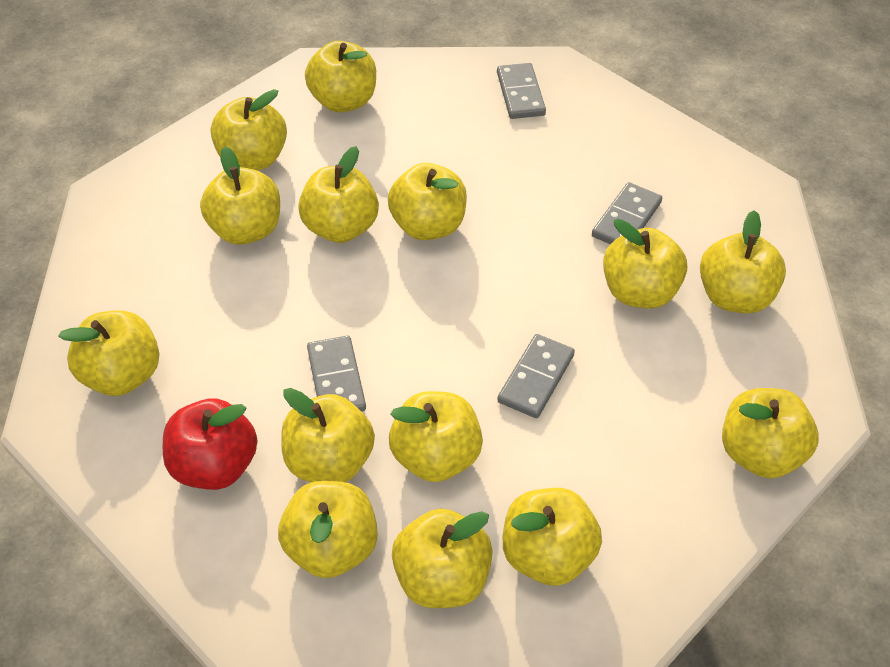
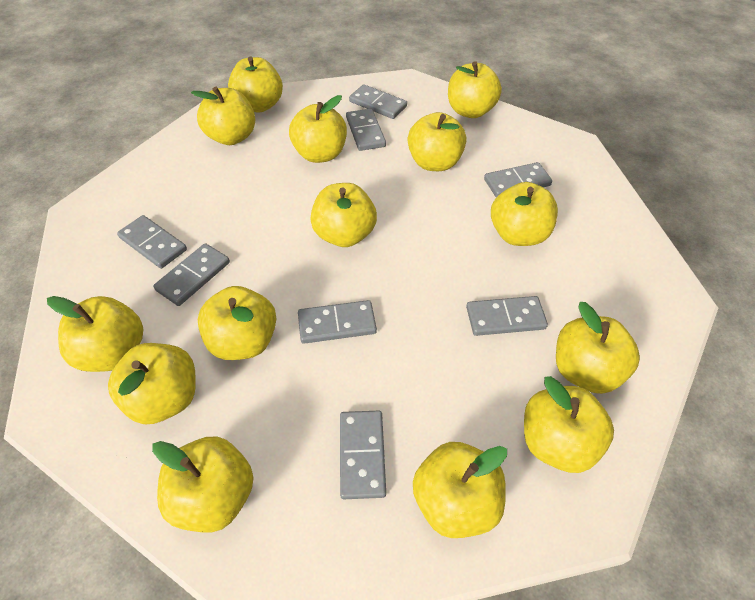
grey domino: [307,336,366,412] [497,63,546,119] [497,334,575,418] [592,182,662,244] = 4 -> [117,215,187,269] [153,243,230,306] [298,300,377,344] [340,411,386,499] [346,109,386,151] [349,84,407,119] [466,296,548,336] [484,162,552,197] = 8
red apple: [163,398,258,490] = 1 -> none = 0

